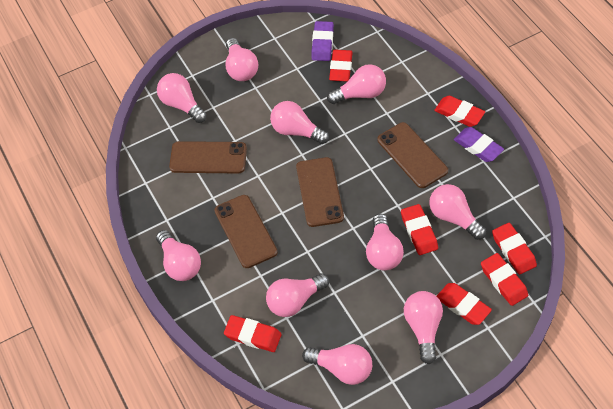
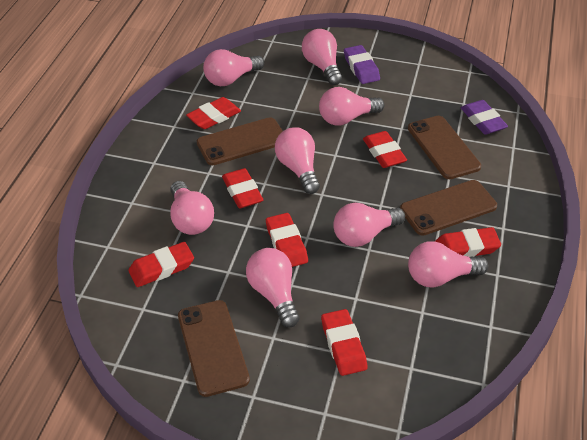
pink light bulb: [156,230,201,281] [157,73,207,123] [225,38,258,81] [266,273,329,317] [270,101,329,144] [302,344,372,385] [327,64,386,104] [366,214,404,270] [404,291,443,364] [429,184,486,240] = 10 -> [170,181,214,235] [203,49,264,86] [246,248,300,327] [275,127,320,194] [302,29,342,85] [319,87,385,126] [333,203,405,247] [408,241,488,288] = 8

